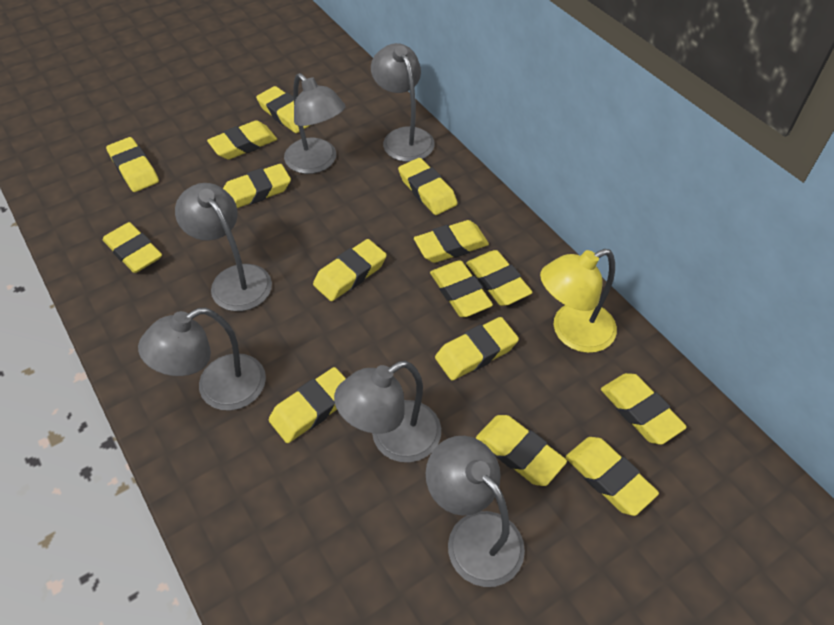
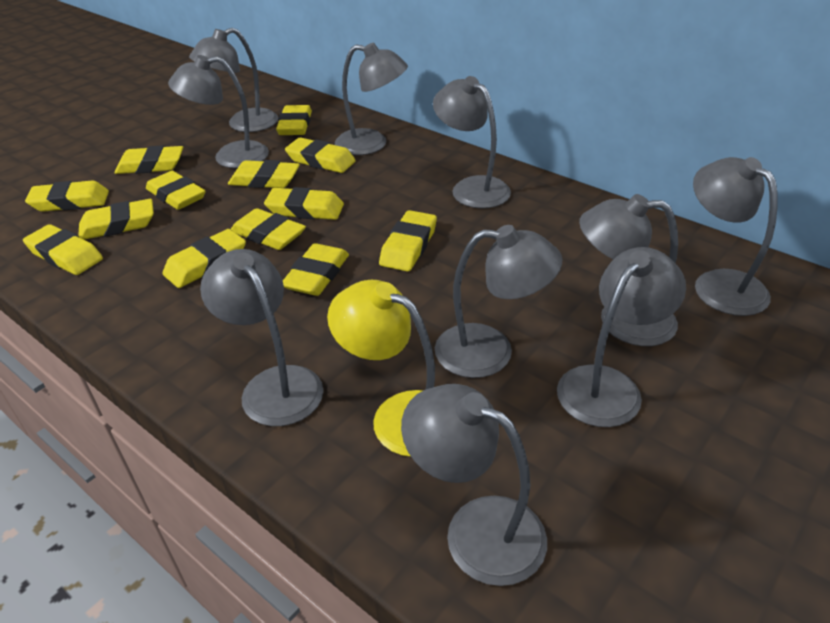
grey lamp: [138,308,266,411] [175,183,272,311] [284,73,345,174] [334,361,441,462] [371,43,435,162] [426,436,525,587] = 6 -> [168,55,269,168] [189,28,278,132] [200,249,323,426] [335,42,408,155] [401,384,547,586] [433,76,511,208] [435,225,562,378] [557,247,686,427] [579,194,678,346] [693,157,778,316] = 10
yellow eraser: [103,222,162,273] [106,137,159,192] [207,120,277,160] [223,164,291,208] [256,86,310,133] [269,367,346,443] [313,239,387,301] [398,158,458,215] [414,220,489,263] [430,260,493,317] [435,317,519,380] [466,250,533,306] [476,415,567,486] [565,437,659,516] [601,373,687,445] = 15 -> [23,224,103,275] [25,181,109,212] [78,199,154,240] [115,145,183,174] [146,171,206,210] [162,229,246,288] [228,160,300,188] [231,208,306,250] [264,187,344,220] [276,105,312,135] [283,243,349,296] [285,137,356,173] [379,210,437,272] = 13

